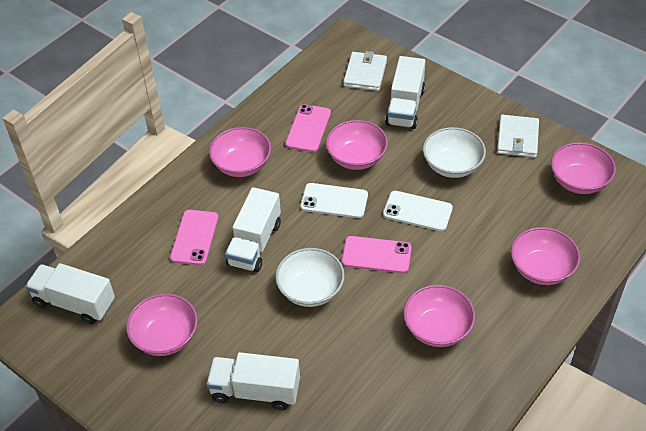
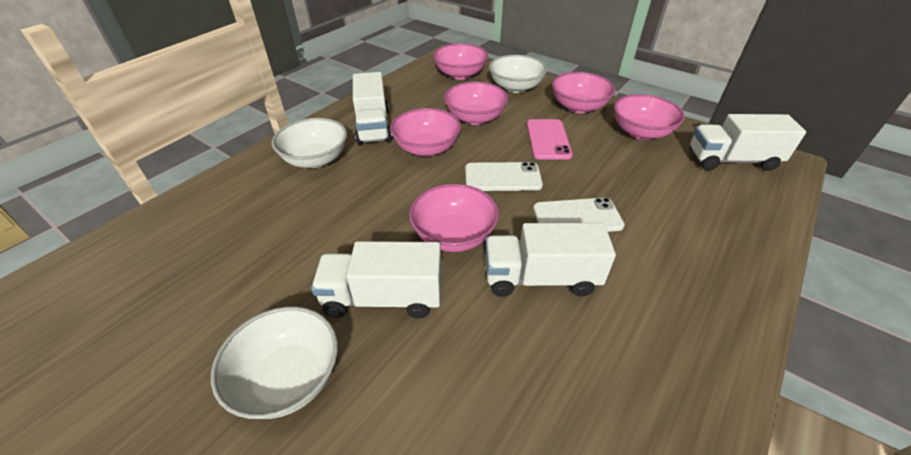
pink phone: [170,210,219,265] [285,104,331,152] [342,236,412,273] = 3 -> [527,119,573,160] = 1
white bowl: [275,248,345,307] [423,127,486,178] = 2 -> [211,307,338,419] [272,118,347,168] [489,55,547,93] = 3
white wallet: [343,51,387,91] [497,115,539,158] = 2 -> none = 0

